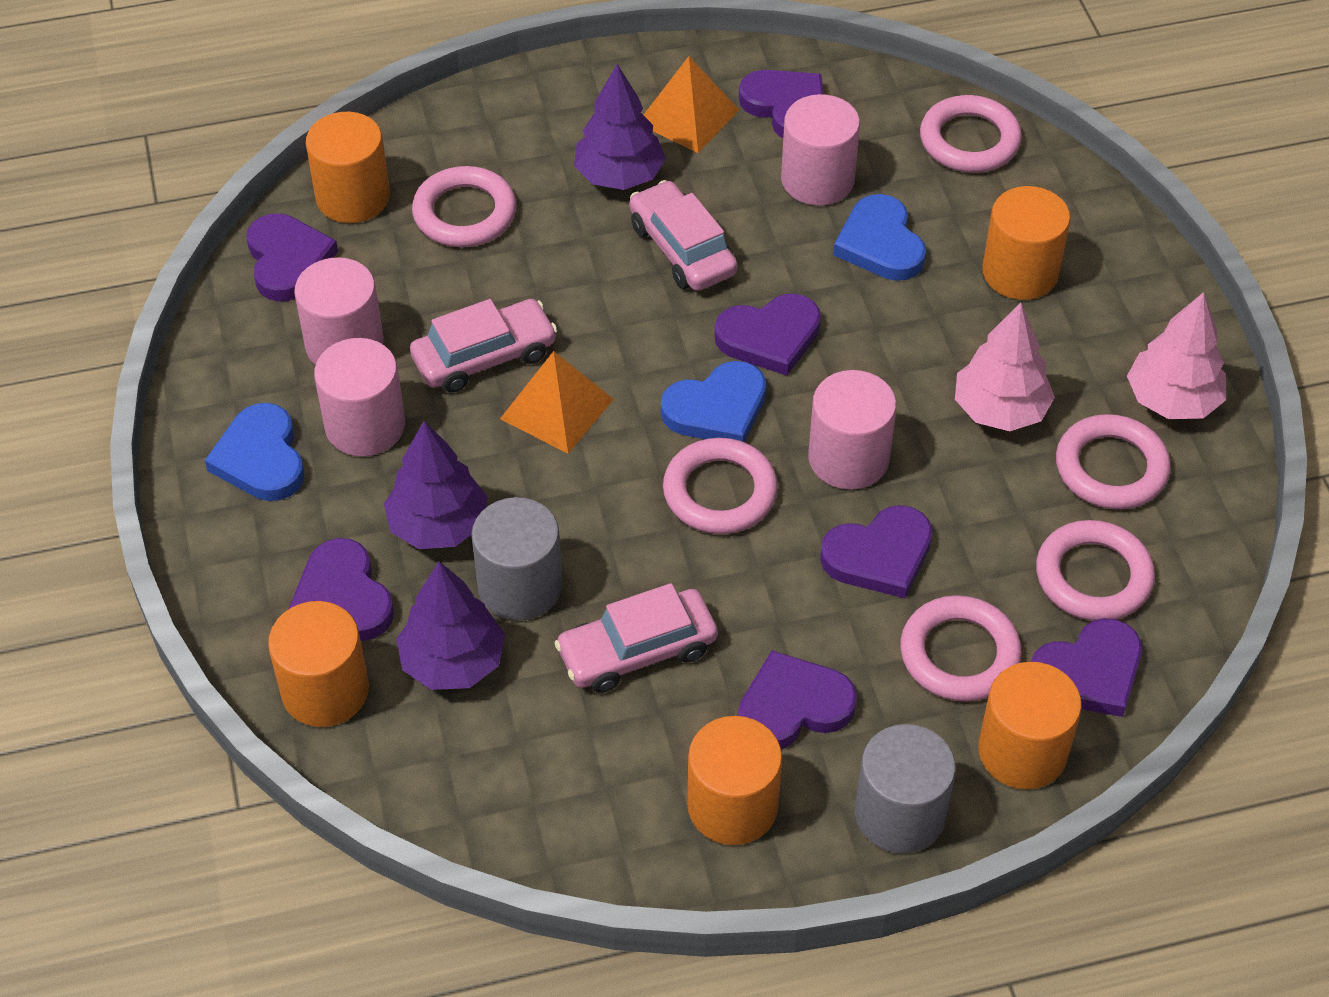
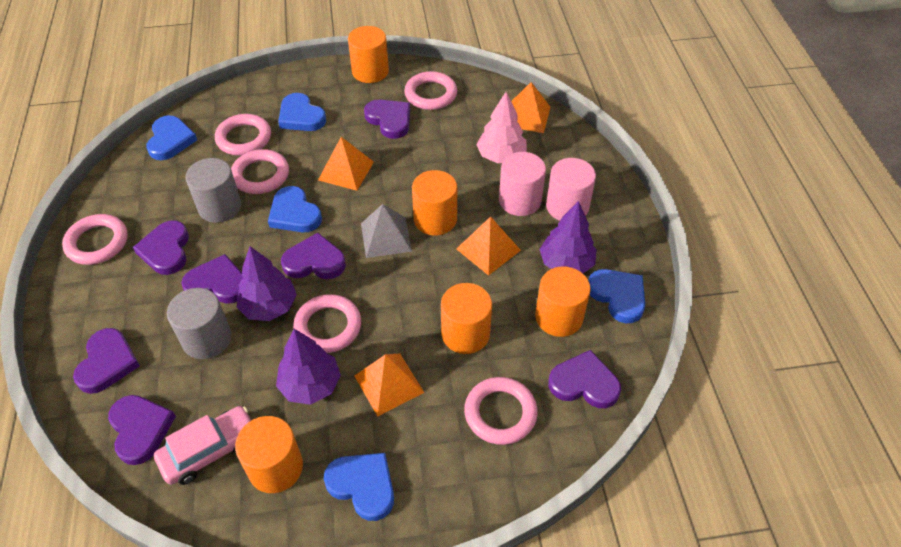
blue heart: [205,403,304,501] [661,361,766,442] [833,194,926,281] = 3 -> [146,115,197,160] [268,186,322,232] [278,93,326,131] [324,453,394,521] [588,269,645,323] = 5
grey pyramid: none = 0 -> [361,204,412,258] = 1
orange pyramid: [500,351,614,454] [644,56,739,153] = 2 -> [318,137,374,191] [354,353,425,417] [456,216,521,276] [512,82,550,133] = 4
pink car: [410,299,558,393] [555,583,718,693] [629,180,738,291] = 3 -> [154,406,251,485] = 1
pink cylinder: [294,257,384,365] [314,338,405,456] [781,94,860,205] [808,370,897,490] = 4 -> [499,152,546,216] [546,158,596,221] = 2
pink tree: [955,302,1055,431] [1127,292,1226,419] = 2 -> [476,92,527,163] = 1

